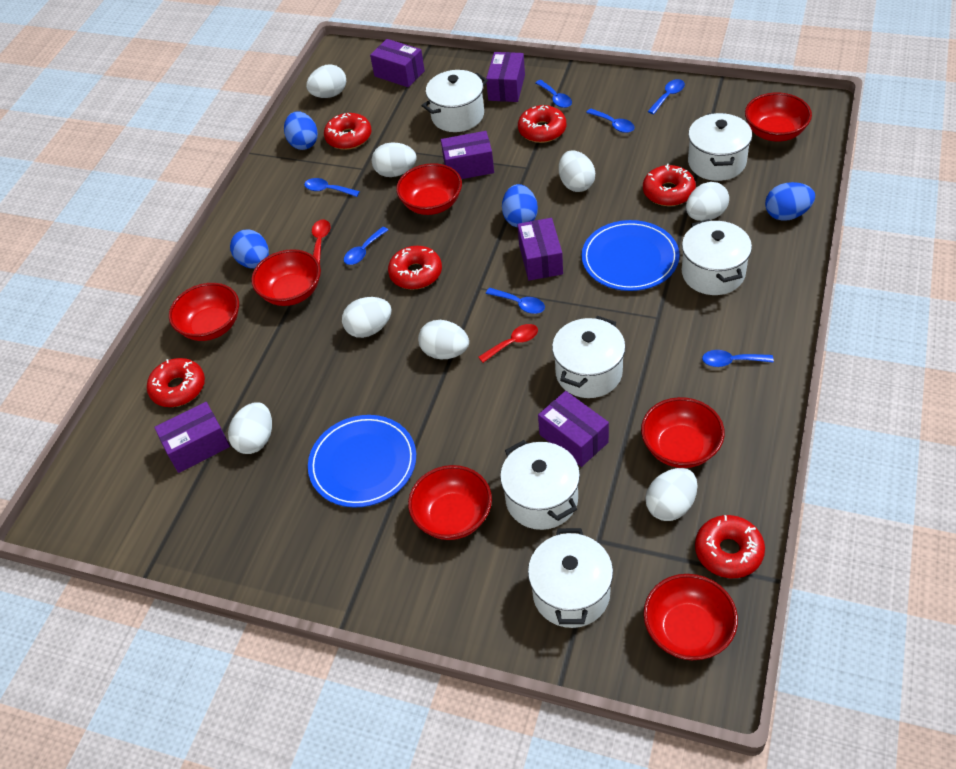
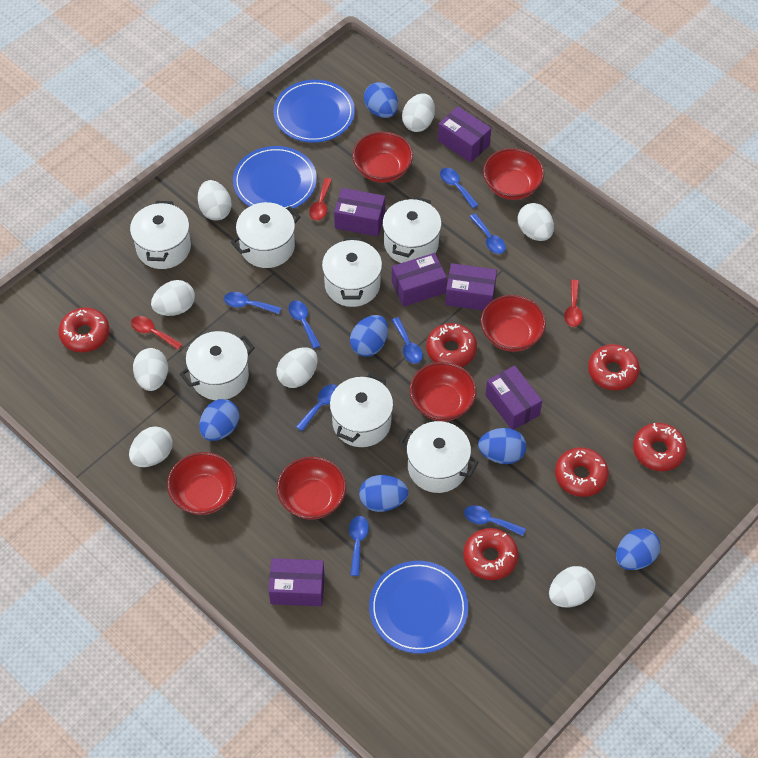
blue egg: [230,230,269,269] [284,111,318,150] [502,184,538,227] [765,182,815,221] = 4 -> [199,399,239,441] [350,315,388,357] [359,475,409,512] [364,82,398,118] [478,428,526,464] [616,529,660,570] = 6
blue plate: [308,415,416,508] [582,220,680,291] = 2 -> [233,146,317,211] [273,80,355,143] [369,561,468,654] = 3
blue spoon: [304,178,360,197] [344,227,388,265] [486,288,545,314] [536,80,572,108] [586,109,635,133] [647,79,685,114] [702,350,774,367] = 7 -> [224,292,281,314] [288,300,321,349] [296,384,338,431] [349,516,369,576] [392,317,423,364] [440,168,478,208] [464,505,526,536] [470,214,506,254] = 8
red bowl: [169,283,239,341] [251,249,321,306] [396,163,462,215] [408,465,492,540] [641,397,725,468] [643,574,738,660] [745,93,812,142] = 7 -> [167,452,237,515] [277,456,346,520] [352,132,413,183] [410,362,476,421] [481,295,546,352] [483,148,544,200] = 6
red spoon: [312,219,330,264] [478,324,538,363] = 2 -> [131,316,183,350] [309,178,332,220] [564,280,583,327] = 3
white pot: [422,70,488,132] [500,440,580,530] [528,528,613,628] [552,316,626,398] [682,219,752,295] [688,113,752,181] = 6 -> [130,201,191,269] [180,331,255,400] [231,202,300,268] [322,238,382,307] [330,373,393,447] [382,197,442,263] [399,421,479,493] = 7

